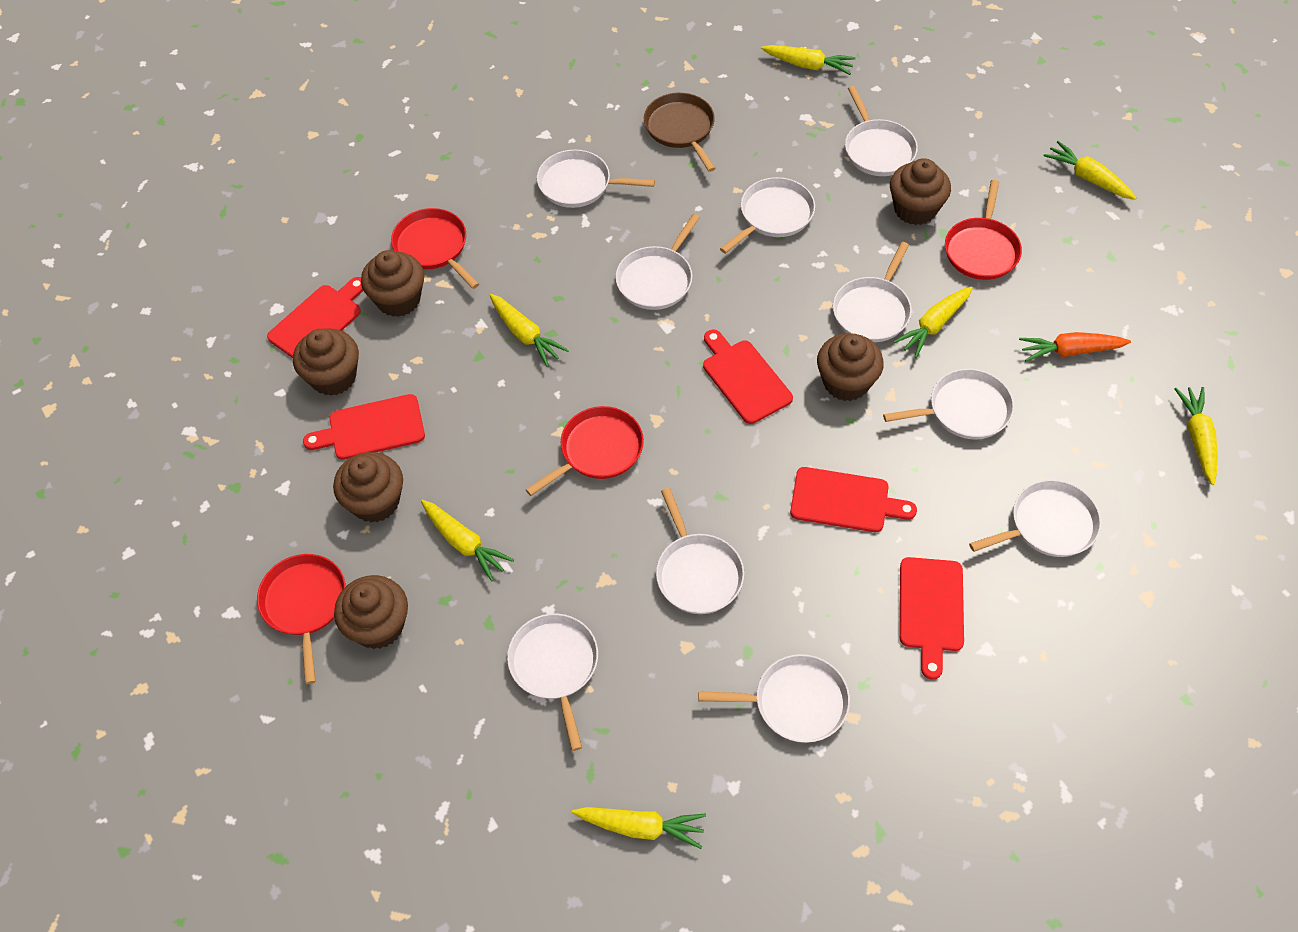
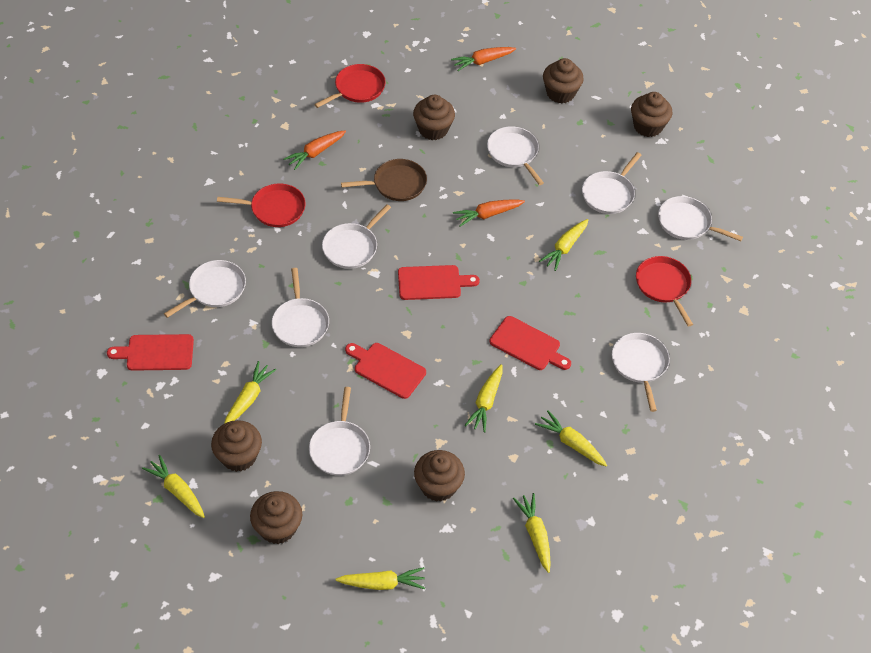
orange carrot: [1019,332,1131,362] = 1 -> [283,130,346,170] [451,47,516,71] [453,199,525,227] = 3
red cutting board: [267,277,363,358] [303,394,425,460] [703,330,793,424] [790,467,917,532] [900,557,964,680] = 5 -> [107,334,194,371] [345,343,426,399] [398,265,480,300] [490,316,571,370] = 4
red pan: [257,554,346,684] [391,208,479,289] [525,406,644,496] [945,180,1022,280] = 4 -> [217,184,306,227] [314,64,386,108] [636,256,693,327] = 3
white pan: [507,614,598,751] [537,149,655,208] [616,214,700,310] [656,488,744,614] [698,654,850,743] [720,177,815,254] [833,242,912,342] [845,86,918,176] [883,369,1014,439] [969,480,1101,557] = 10 -> [164,260,246,318] [272,268,329,347] [309,387,370,476] [322,204,391,269] [487,126,544,185] [582,152,641,214] [612,333,670,412] [658,196,743,241] = 8

